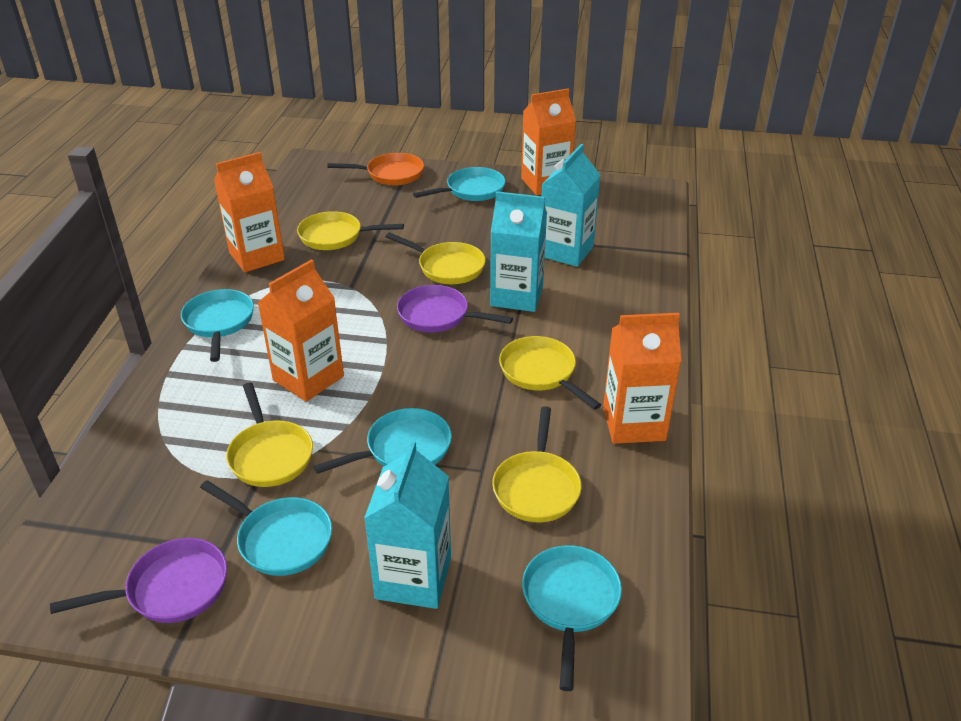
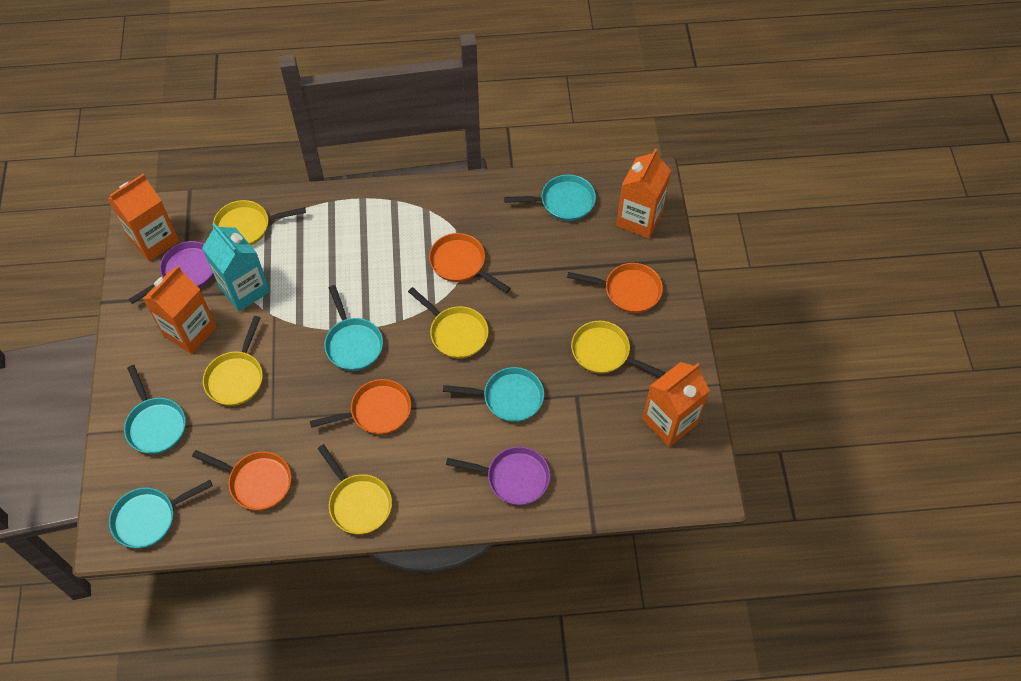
orange pan: [327,153,424,185] = 1 -> [192,450,291,510] [310,379,411,435] [429,233,511,293] [567,263,663,313] = 4
turquoise carton: [364,441,451,609] [490,191,547,312] [542,144,600,267] = 3 -> [202,223,270,311] = 1

